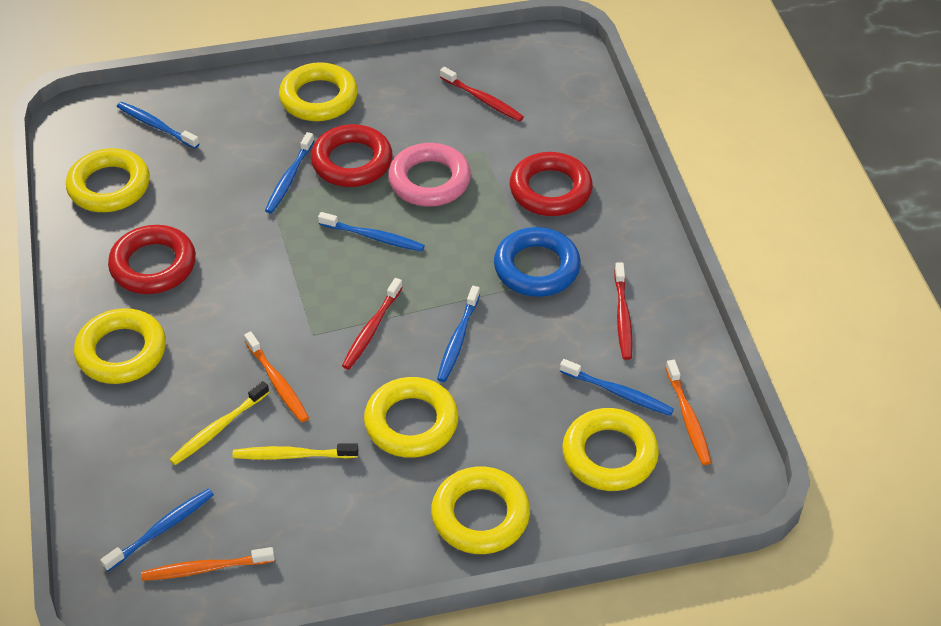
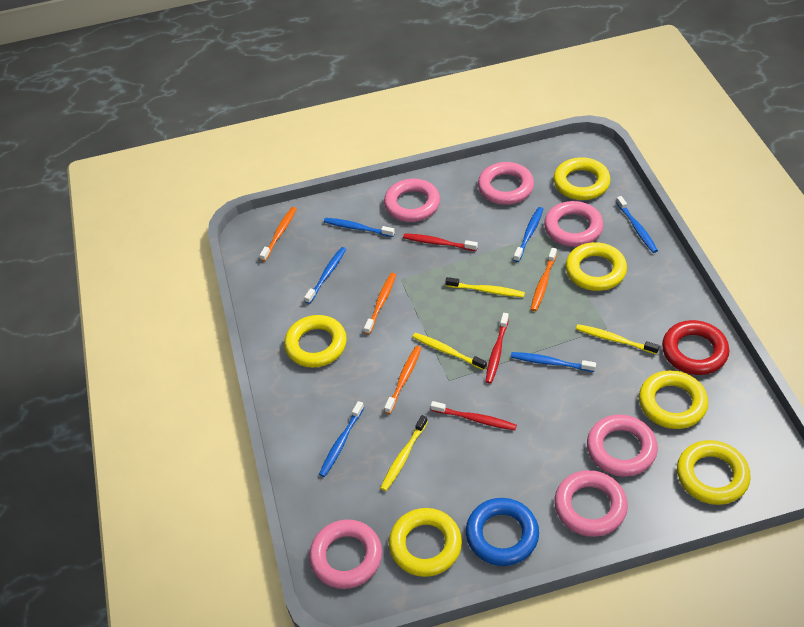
orange toothbrush: [141,547,275,581] [244,332,309,422] [666,360,712,465] = 3 -> [260,207,296,261] [364,273,396,334] [384,346,421,414] [531,248,557,311] = 4
pink ring: [388,143,471,206] = 1 -> [309,519,382,589] [384,179,440,222] [478,162,534,205] [544,201,603,247] [554,470,628,537] [587,415,658,477] = 6
red ring: [108,225,196,294] [311,124,392,187] [510,152,593,216] = 3 -> [662,320,729,375] = 1
yellow toothbrush: [169,381,269,465] [232,443,358,460] = 2 -> [381,415,428,491] [413,333,487,370] [445,277,525,297] [576,324,659,354] = 4

